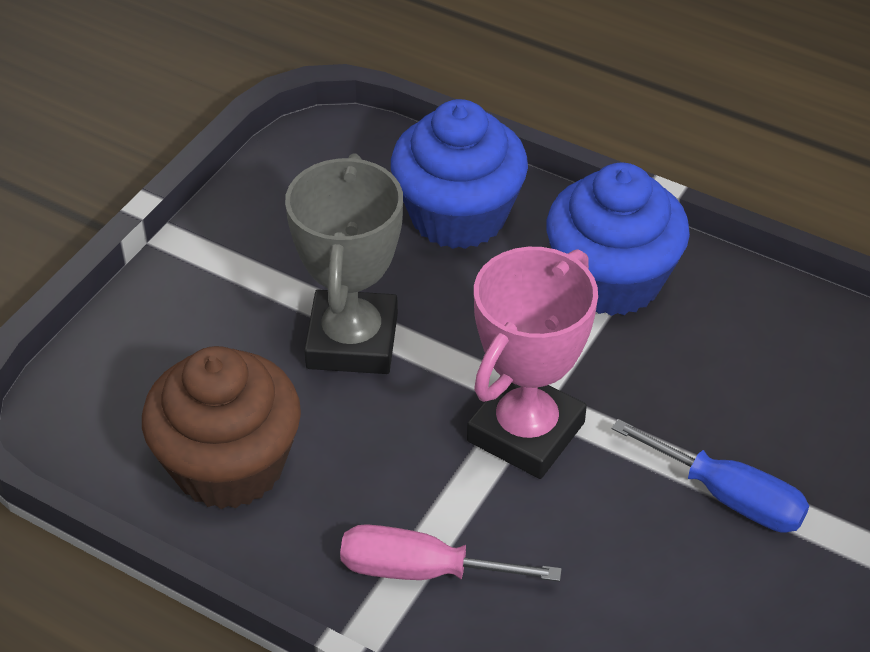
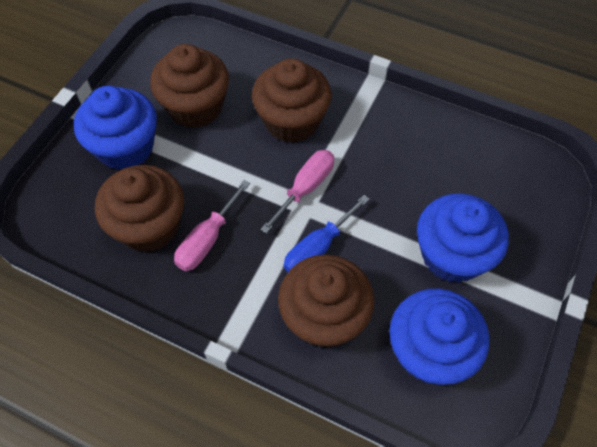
blue cupcake: [391,99,528,249] [546,163,690,316] = 2 -> [74,86,157,170] [389,289,489,385] [417,193,509,283] = 3
brown cupcake: [142,346,301,509] = 1 -> [95,165,184,252] [150,44,229,128] [252,58,332,143] [278,255,374,348] = 4
grey trophy: [285,154,403,374] = 1 -> none = 0
pink screwdriver: [340,524,562,582] = 1 -> [174,180,250,271] [260,150,334,234] = 2
pink trophy: [467,247,598,479] = 1 -> none = 0

